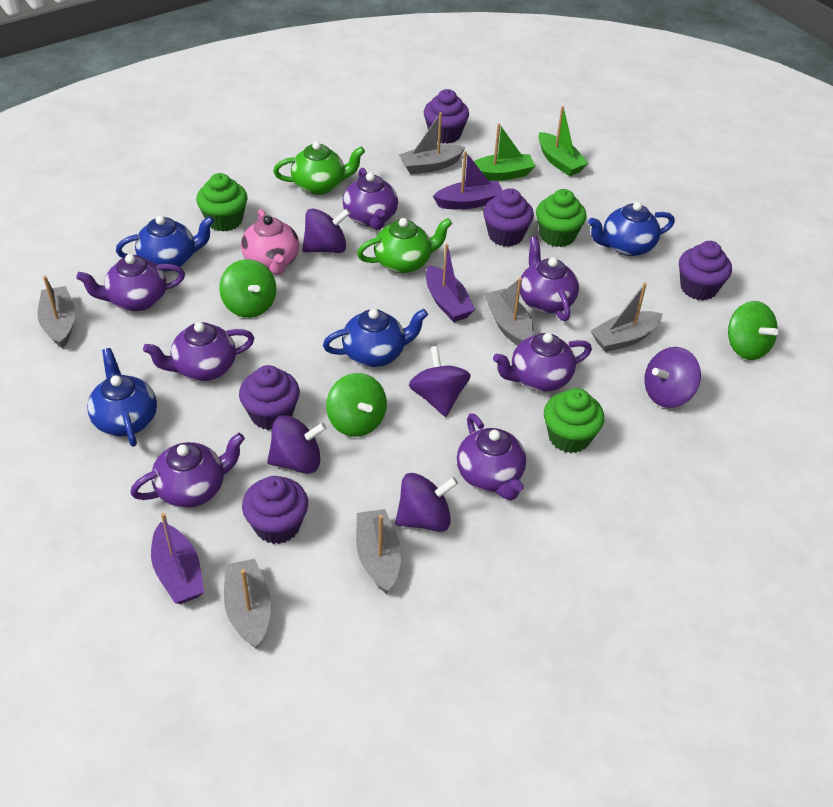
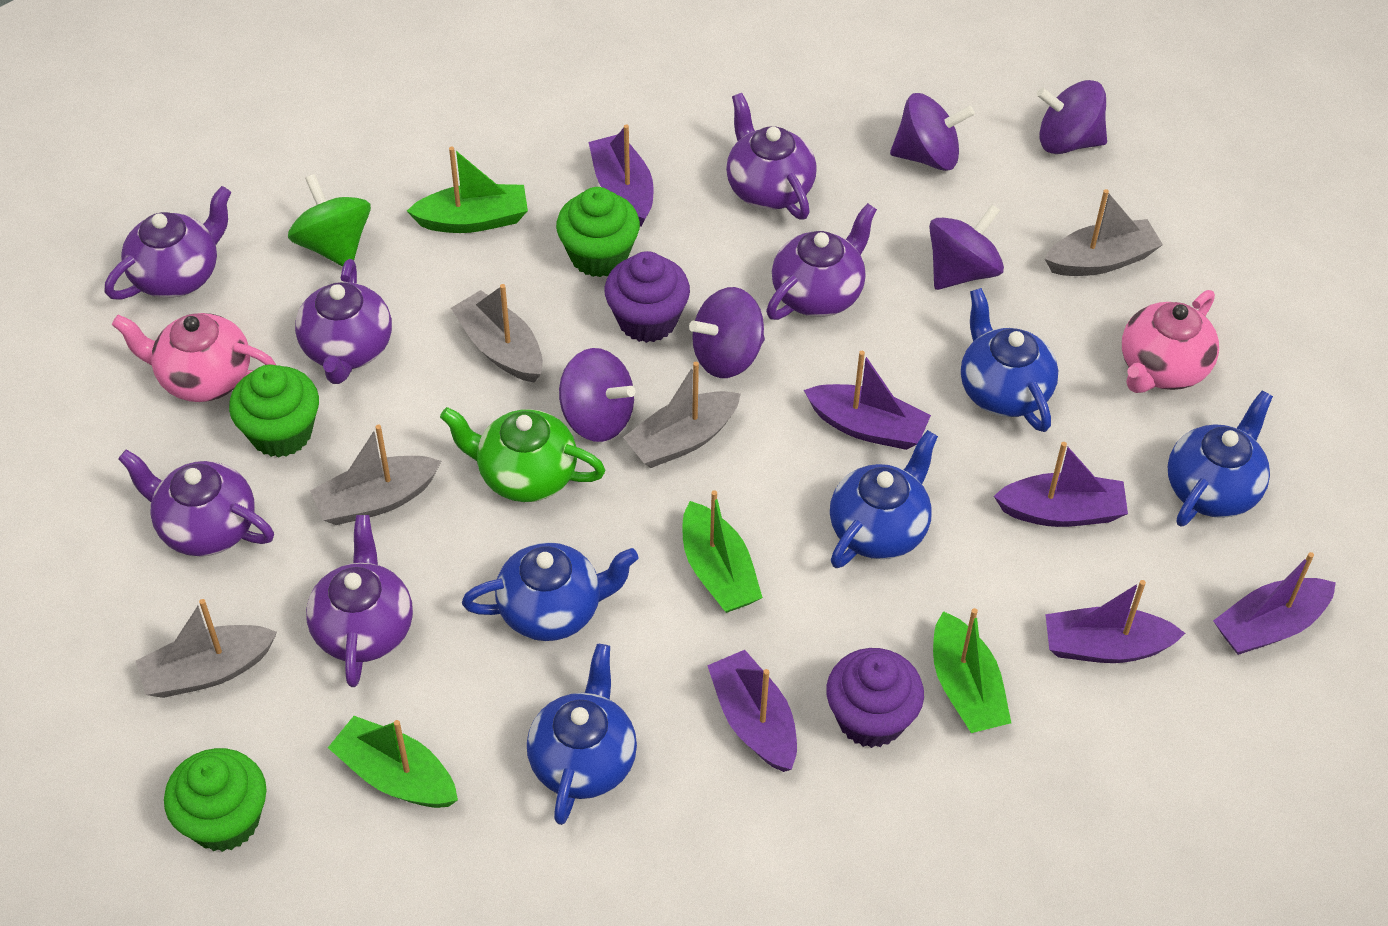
blue teapot: [87,348,157,447] [116,215,214,271] [323,309,428,367] [588,202,675,256] = 4 -> [462,542,639,641] [527,644,637,825] [830,430,938,568] [961,288,1058,432] [1168,391,1273,527] = 5
green boat: [474,123,535,181] [538,106,589,176] = 2 -> [328,716,458,808] [407,147,528,233] [682,490,763,613] [933,608,1011,733] = 4
green spinning top: [219,259,276,318] [326,373,387,437] [728,301,778,360] = 3 -> [288,174,371,267] = 1
green teapot: [273,141,365,195] [357,218,452,273] = 2 -> [440,407,606,502] = 1
grey boat: [38,276,76,348] [224,559,271,648] [356,509,402,593] [399,112,466,174] [484,278,534,346] [591,283,663,352] = 6 -> [136,599,277,698] [310,424,441,525] [451,284,543,383] [623,362,741,468] [1045,189,1163,276] = 5
pink teapot: [241,209,299,275] = 1 -> [112,313,276,402] [1122,290,1219,393] = 2
purple boat: [151,513,204,604] [426,244,475,322] [433,151,503,210] = 3 -> [589,124,654,227] [707,650,797,772] [804,351,931,450] [994,442,1128,527] [1045,580,1185,663] [1213,552,1336,655] = 6
purple cupcake: [239,365,300,430] [242,476,308,544] [424,89,469,144] [483,188,534,247] [679,241,732,300] = 5 -> [605,251,690,343] [826,648,924,748] = 2
purple teapot: [76,254,185,311] [130,433,245,508] [143,322,254,381] [343,168,398,230] [457,413,526,501] [493,333,592,391] [520,236,579,321] = 7 -> [105,186,231,300] [118,449,274,556] [295,259,392,384] [306,515,413,687] [726,93,817,220] [766,203,877,320] = 6

